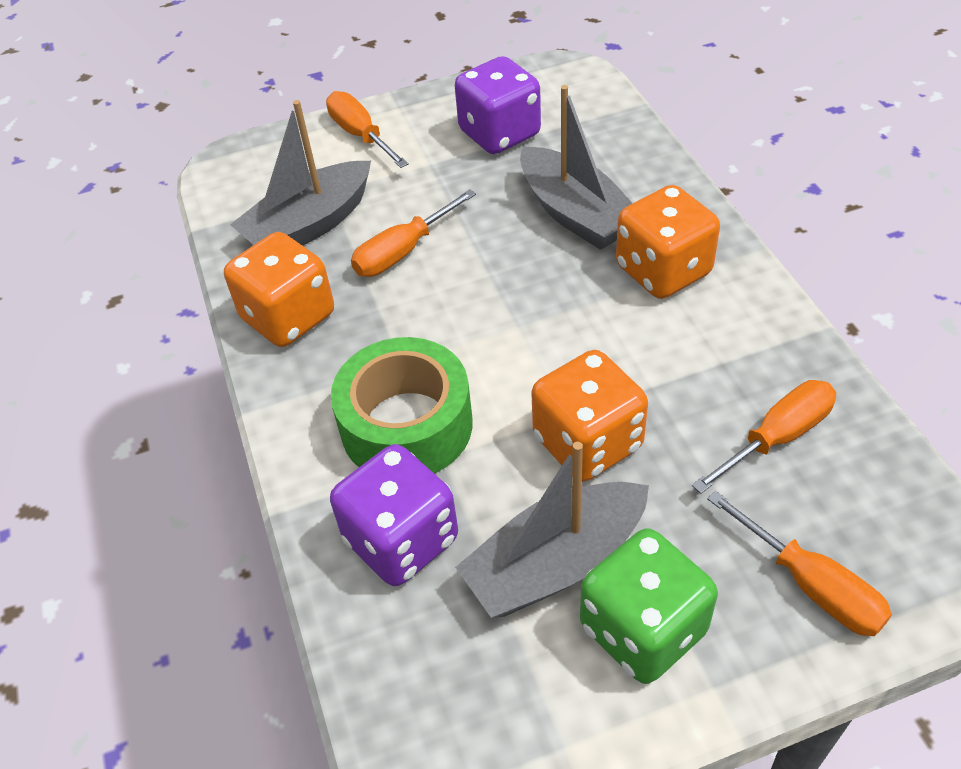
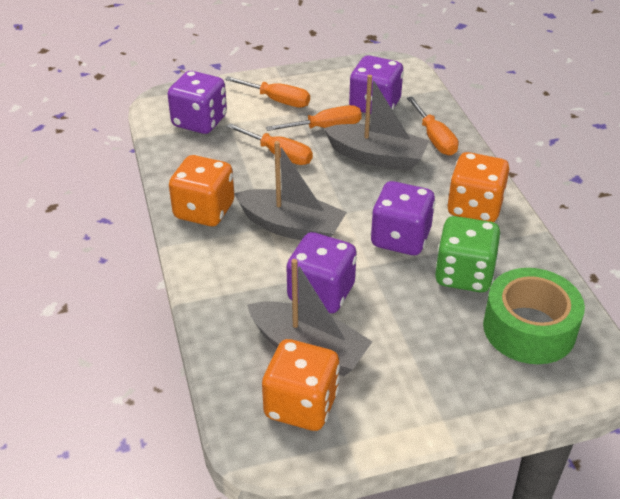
purple dice: [330,444,458,586] [455,56,541,154] = 2 -> [167,71,227,134] [287,232,357,313] [349,55,404,114] [370,181,435,255] = 4

